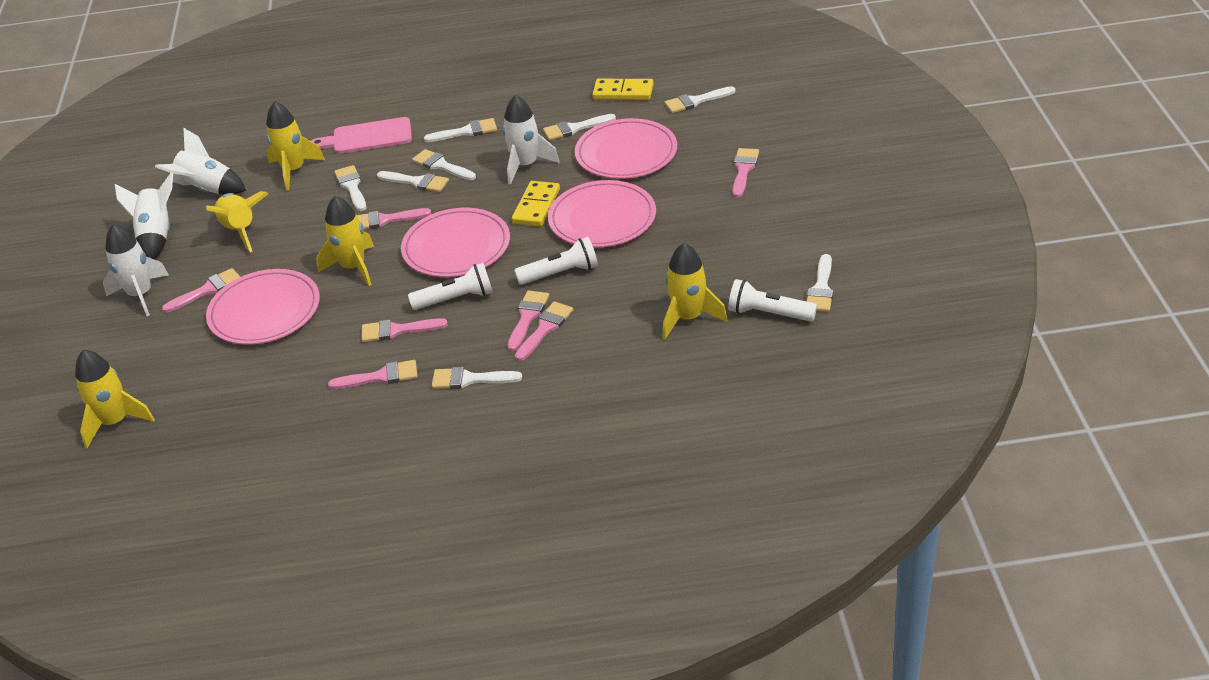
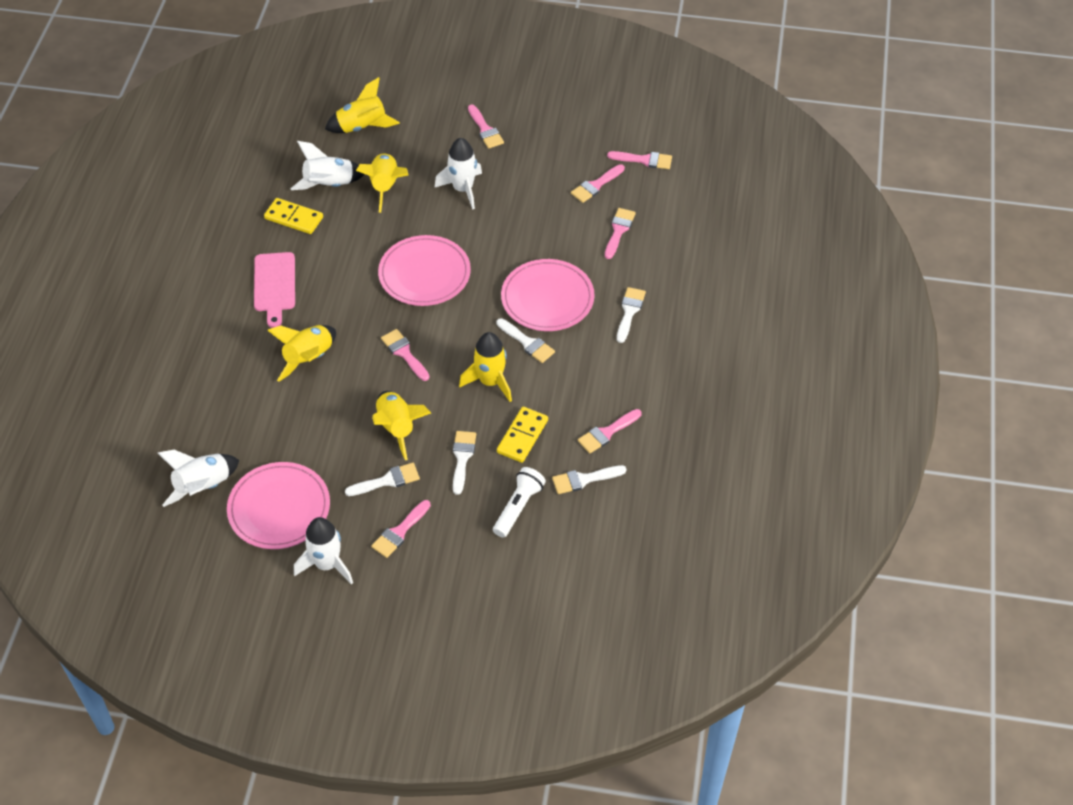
pink plate: [206,269,320,345] [401,208,510,277] [548,180,656,247] [575,118,677,179] = 4 -> [227,462,330,549] [378,235,471,306] [501,259,594,331] = 3
white brush: [334,165,366,211] [377,171,449,192] [412,149,476,180] [424,118,497,142] [432,367,522,389] [543,114,616,141] [665,86,735,113] [807,254,833,312] = 8 -> [345,463,420,496] [453,431,476,495] [497,318,555,363] [552,465,627,494] [617,287,646,343] = 5
white flashlight: [408,263,493,310] [514,237,598,285] [728,279,817,321] = 3 -> [493,467,546,538] = 1

